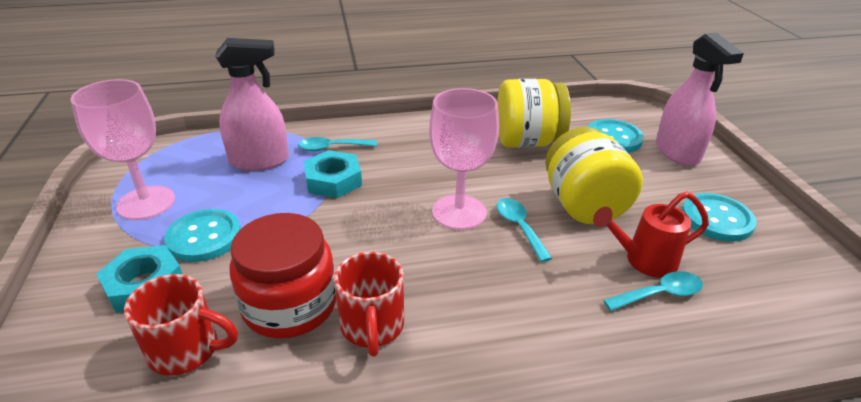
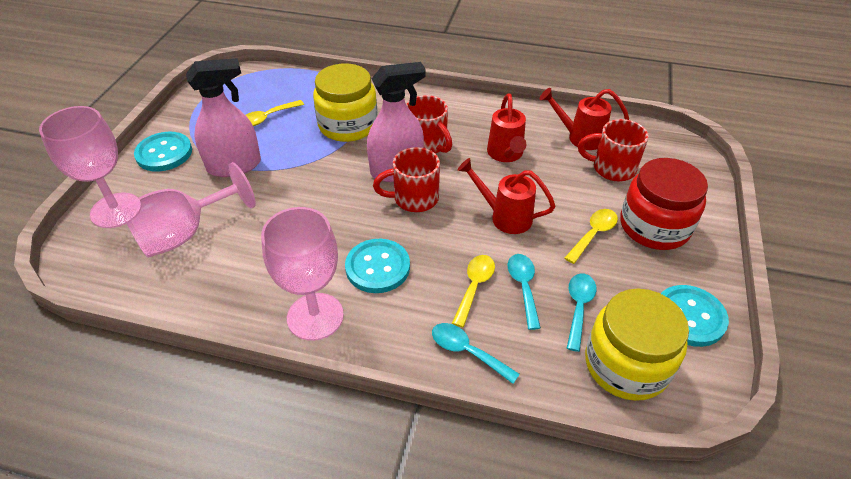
pink goblet: [71,79,175,220] [429,88,499,230] = 2 -> [39,106,138,228] [121,162,256,258] [261,207,344,341] = 3
red mug: [124,274,238,376] [334,252,404,357] = 2 -> [373,147,440,212] [406,95,452,154] [578,119,649,181] = 3
red watering can: [593,191,709,278] = 1 -> [458,158,555,234] [487,93,526,162] [540,88,629,150] = 3
turquoise nut: [96,245,182,313] [304,150,362,198] = 2 -> none = 0
yellow spoon: none = 0 -> [246,100,304,126] [452,255,495,327] [565,209,618,264] = 3

